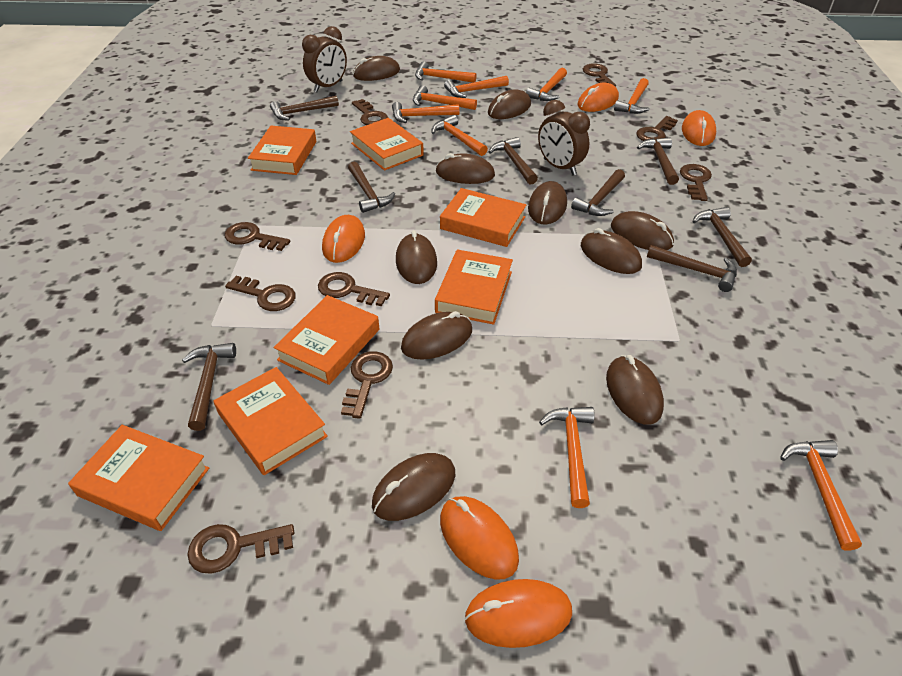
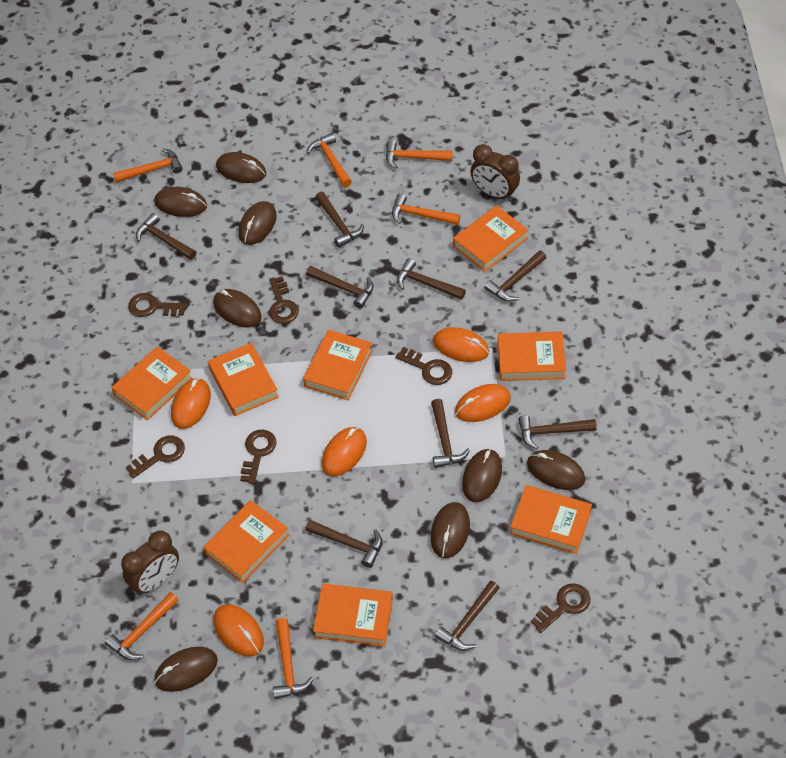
brown hammer: [182,343,236,431] [270,96,339,120] [348,161,395,213] [489,137,538,185] [571,169,625,216] [637,137,679,185] [647,245,737,292] [692,207,752,267] = 8 -> [136,213,196,260] [306,266,374,309] [306,520,382,568] [315,191,364,248] [397,258,466,300] [431,399,470,468] [434,581,500,651] [484,250,547,302] [518,415,597,449] = 9
brown key: [187,524,294,574] [225,222,290,251] [225,276,296,311] [318,272,390,306] [341,351,393,419] [352,99,388,125] [583,63,616,87] [636,116,678,141] [680,164,712,201] = 9 -> [126,435,185,478] [128,293,187,317] [240,430,277,484] [269,276,299,324] [395,347,452,385] [531,583,590,633] = 6
brown mouse: [353,56,400,81] [372,453,456,521] [396,230,437,284] [401,311,472,360] [436,153,495,184] [488,89,531,119] [528,181,567,224] [581,228,642,274] [606,355,664,425] [611,211,674,250] = 10 -> [154,187,207,217] [154,647,218,692] [213,289,262,327] [216,152,266,183] [238,201,277,245] [431,502,470,558] [462,449,502,502] [527,450,585,490] = 8
orange book: [68,425,209,531] [214,367,328,475] [248,126,316,175] [274,295,379,385] [350,118,424,171] [435,249,513,325] [440,188,526,247] = 7 -> [111,346,193,421] [203,500,289,583] [208,343,279,416] [303,330,373,400] [313,584,393,647] [453,205,529,272] [498,332,566,381] [510,485,592,554] = 8
orange hammer: [392,102,459,123] [413,85,477,110] [415,61,476,83] [432,115,488,156] [444,76,509,98] [526,68,567,101] [539,407,595,508] [614,78,650,114] [780,440,862,551] = 9 -> [105,592,179,660] [113,148,183,183] [273,618,314,699] [307,133,352,187] [386,140,452,169] [392,193,460,225] = 6

